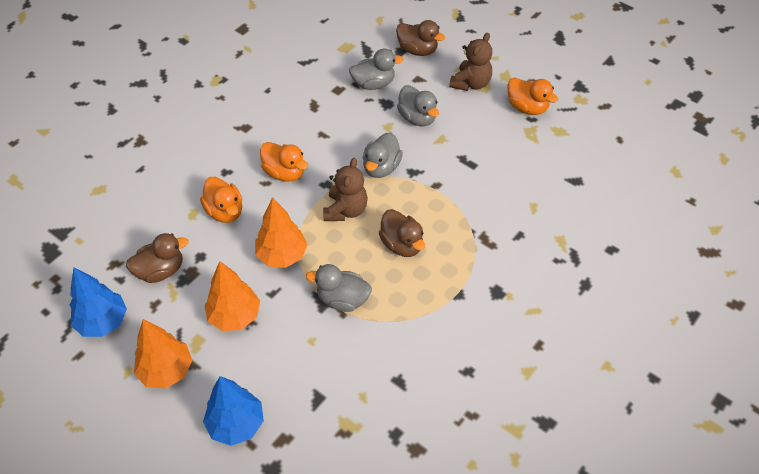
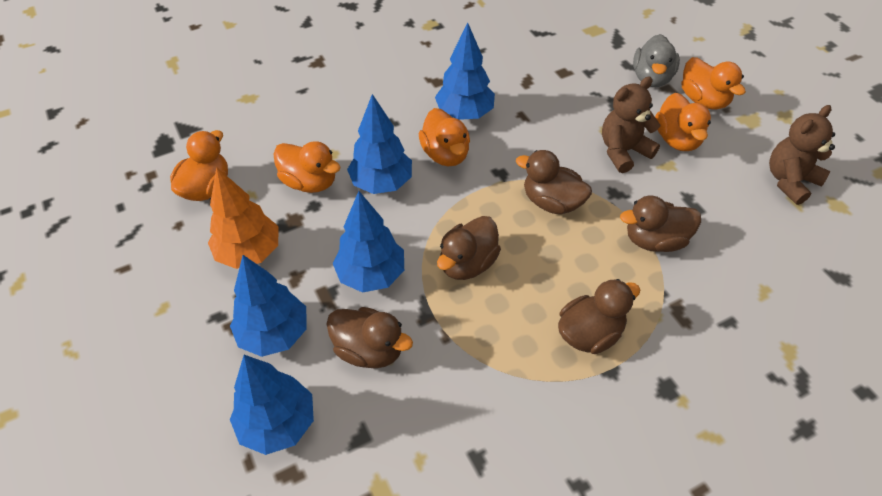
blue tree: [70,267,127,337] [203,376,264,446] = 2 -> [230,255,307,357] [230,355,314,455] [333,191,404,293] [347,94,412,194] [435,23,495,120] = 5
brown duck: [126,233,189,283] [379,209,425,257] [396,20,445,56] = 3 -> [327,307,413,368] [437,216,501,280] [516,150,592,214] [558,279,640,354] [620,196,701,252] = 5
grey duck: [306,264,372,312] [349,48,403,90] [363,132,403,178] [397,85,439,126] = 4 -> [633,34,680,87] = 1
orange duck: [200,177,242,223] [260,142,308,182] [508,78,558,115] = 3 -> [170,130,228,201] [273,141,341,193] [419,108,470,166] [655,93,711,151] [682,57,746,110] = 5
orange tree: [134,319,192,389] [204,261,260,331] [255,197,307,268] = 3 -> [208,167,279,269] = 1

